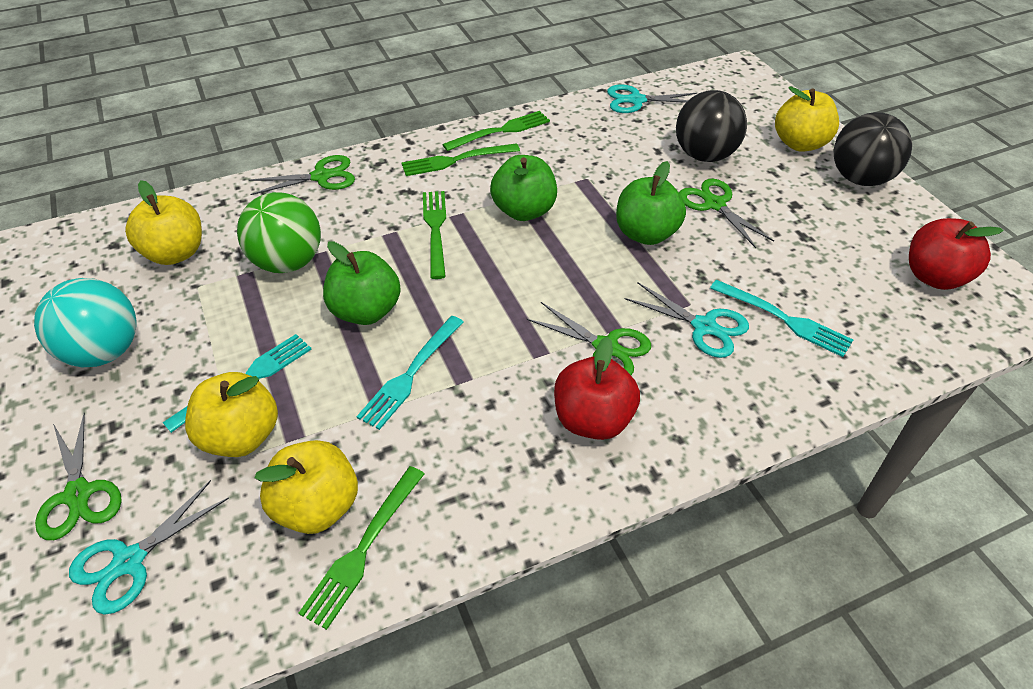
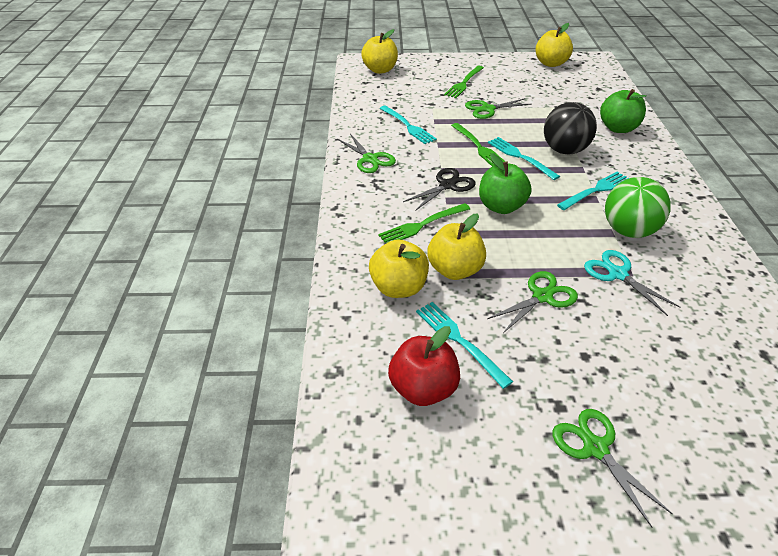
black ball: [676,90,747,162] [834,112,912,186] = 2 -> [544,102,597,154] = 1
black scissors: none = 0 -> [403,168,476,211] = 1
green apple: [323,241,401,325] [490,155,557,221] [616,161,686,245] = 3 -> [479,153,532,214] [600,89,647,133] = 2
green fork: [299,466,424,630] [401,143,520,176] [423,191,446,279] [442,111,550,151] = 4 -> [378,203,470,243] [444,66,484,98] [451,123,506,166] = 3
red apple: [554,336,640,440] [909,218,1003,290] = 2 -> [388,326,460,406] = 1
turquoise ball: [34,278,137,367] = 1 -> none = 0
turquoise fork: [162,334,312,433] [356,316,463,430] [710,280,853,357] = 3 -> [379,106,437,144] [416,302,513,389] [488,137,560,180] [557,172,629,210] = 4
turquoise scissors: [69,480,229,614] [607,84,697,113] [624,282,749,358] = 3 -> [584,250,681,316] = 1

